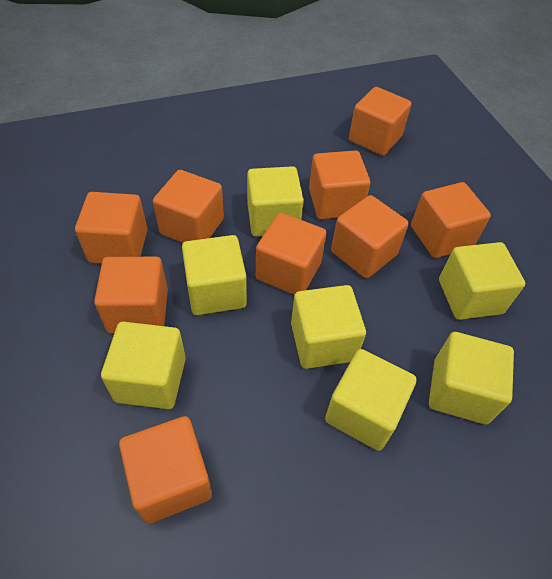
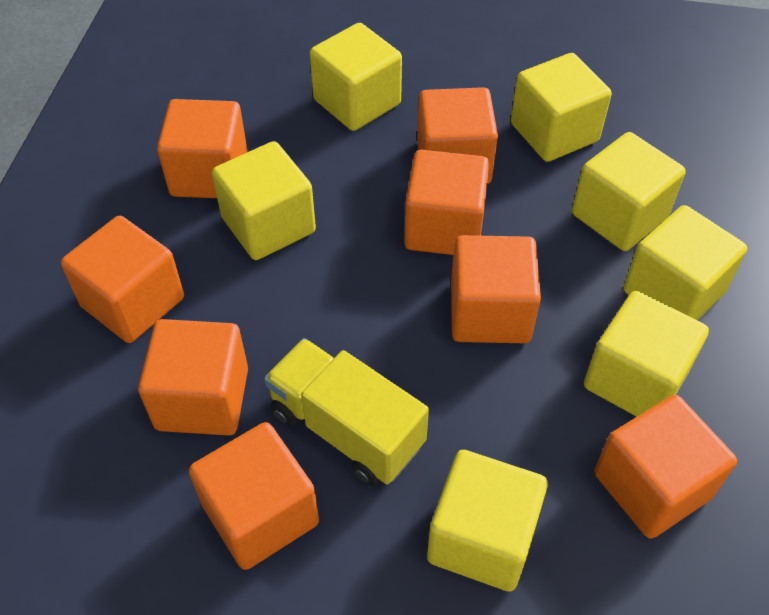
orange cube: [75,192,148,264] [94,257,168,334] [119,416,212,524] [153,170,224,243] [256,213,327,295] [309,150,370,219] [331,195,409,278] [349,87,412,156] [411,182,491,258] = 9 -> [61,216,184,343] [138,319,248,436] [157,99,248,198] [189,422,319,570] [404,150,490,255] [417,87,498,184] [451,235,541,343] [594,395,737,539] = 8
yellow truck: none = 0 -> [264,338,429,486] = 1

